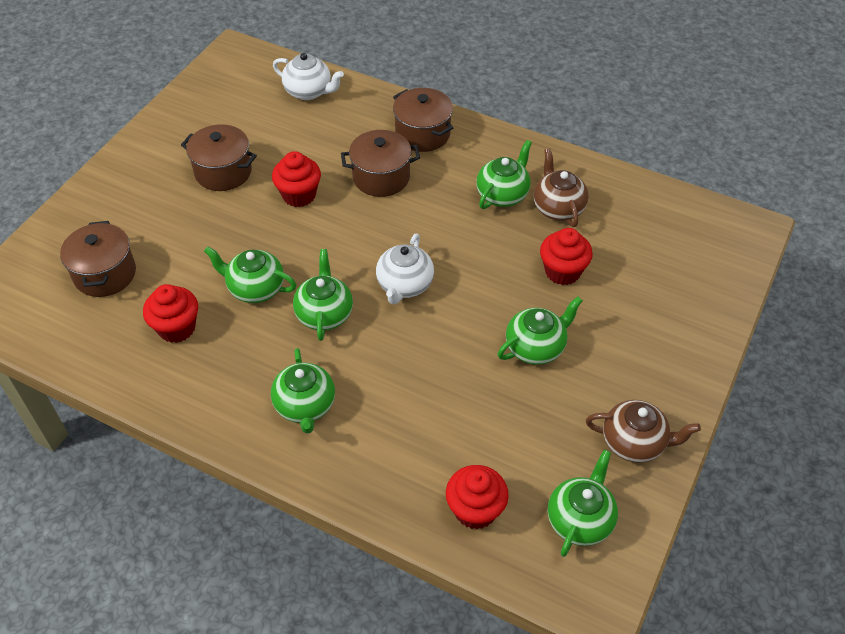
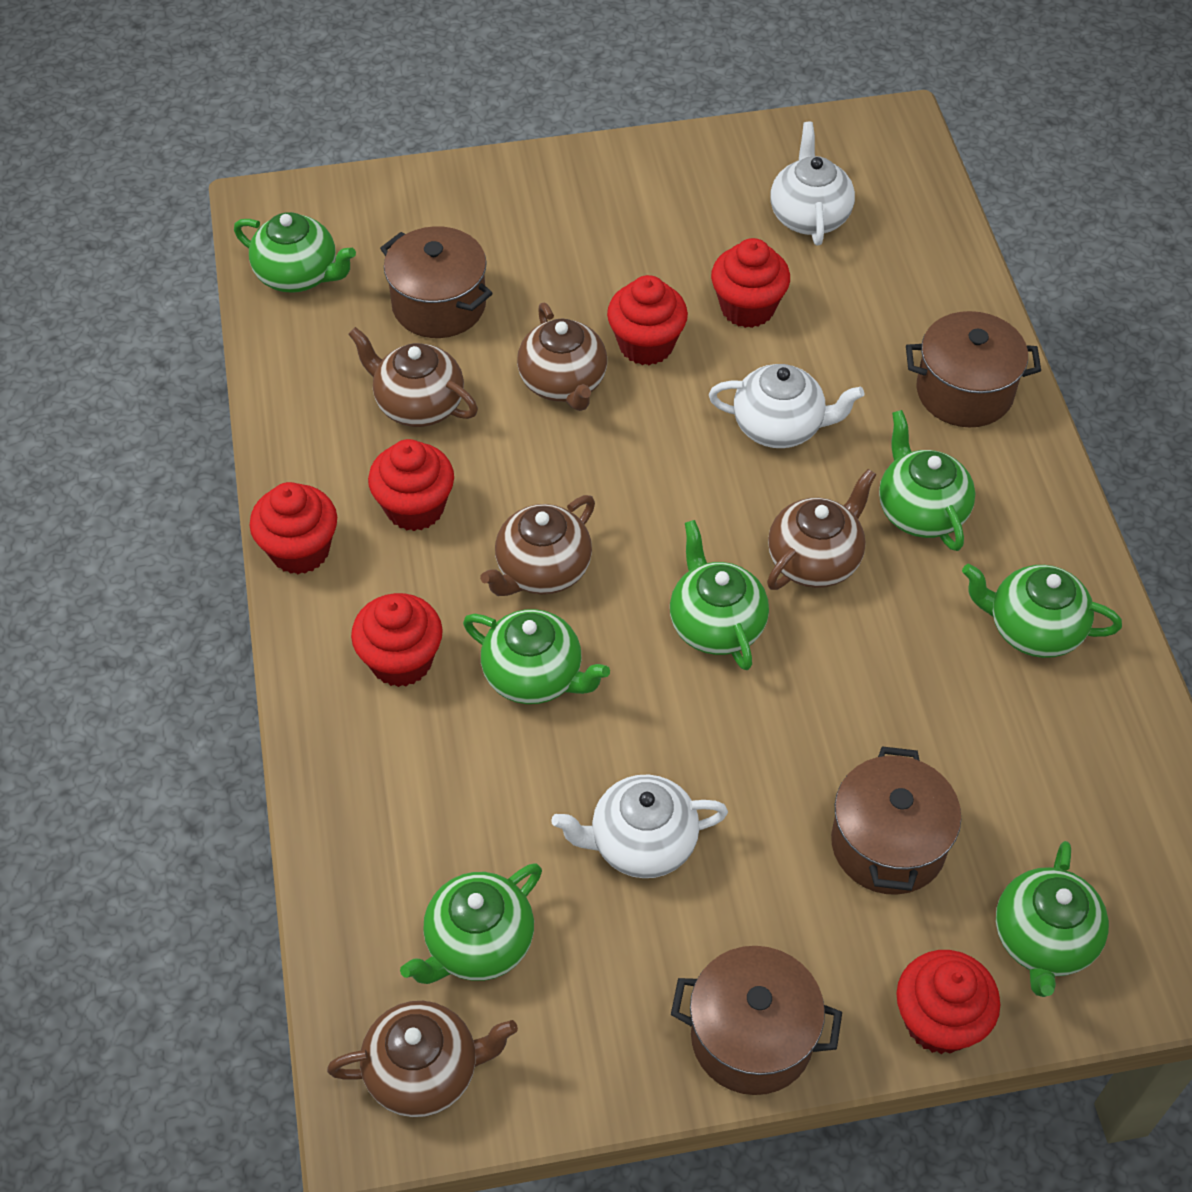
brown teapot: [534,149,589,227] [586,400,701,463] = 2 -> [327,1001,518,1117] [348,327,478,427] [480,495,595,596] [517,303,607,411] [767,469,876,590] = 5
green teapot: [204,246,296,303] [271,348,335,434] [293,249,353,341] [476,140,532,209] [498,297,583,365] [548,450,618,557] = 6 -> [234,212,356,293] [400,863,542,984] [463,609,610,704] [670,520,769,670] [879,410,975,551] [962,564,1122,658] [996,841,1109,997] = 7
red cupcake: [143,284,198,343] [272,151,321,207] [446,465,509,529] [540,228,593,285] = 4 -> [250,482,337,574] [351,593,443,687] [368,439,454,531] [607,275,688,365] [711,238,790,328] [896,950,1000,1054] = 6
white teapot: [273,53,344,100] [376,234,434,304] = 2 -> [551,774,728,878] [709,364,864,448] [770,122,855,245] = 3

